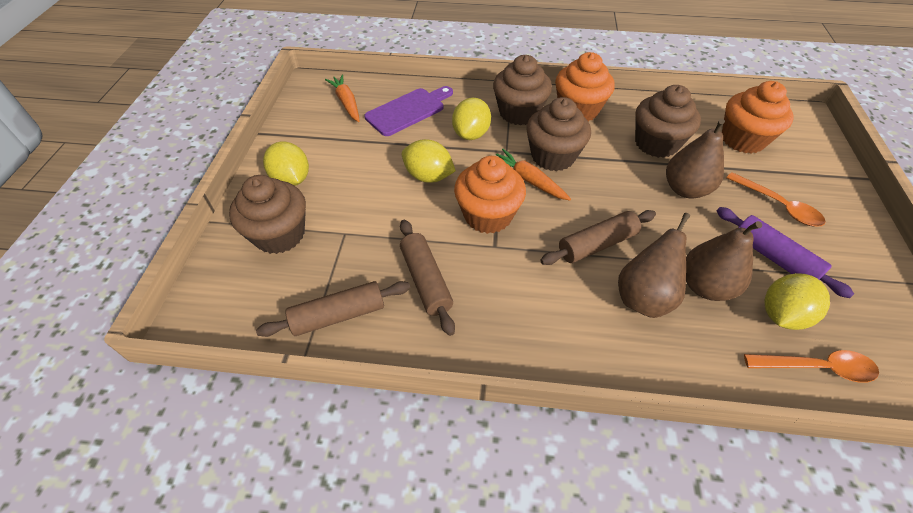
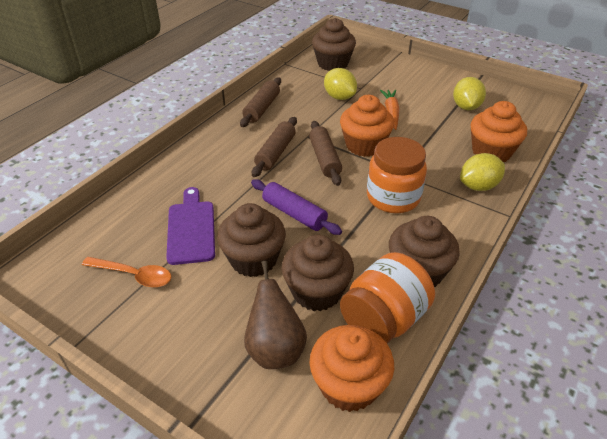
brown pear: [618,213,690,318] [666,119,725,199] [686,221,762,301] = 3 -> [244,261,307,369] = 1
orange carrot: [325,75,360,122] [496,149,571,200] = 2 -> [380,90,400,130] = 1
orange jar: none = 0 -> [340,252,435,344] [367,137,427,213] = 2
orange spoon: [726,172,826,227] [744,350,879,383] = 2 -> [82,257,171,287] = 1
yellow lemon: [263,141,309,186] [402,139,456,183] [452,98,491,140] [764,273,830,330] = 4 -> [324,68,357,100] [453,77,486,110] [460,153,505,191] = 3

